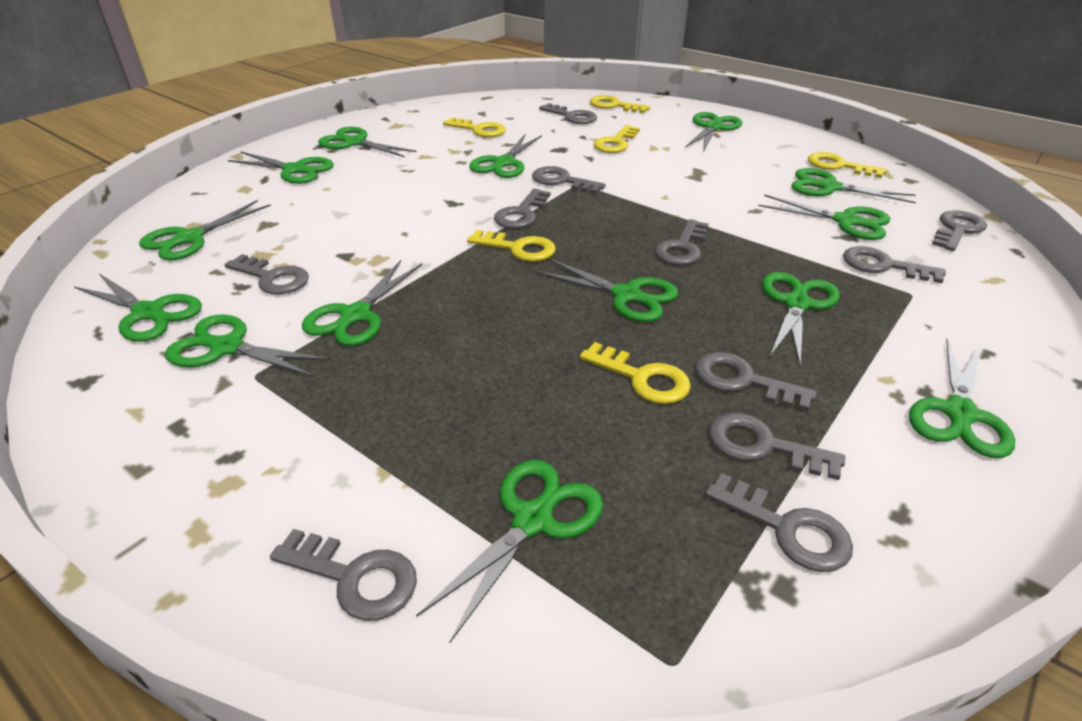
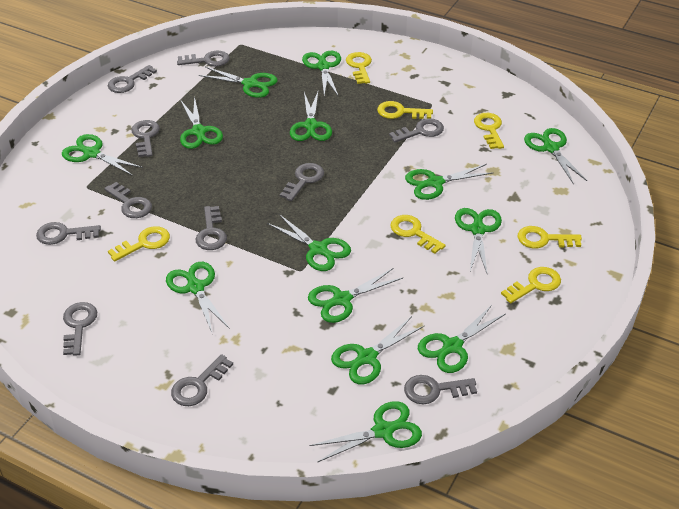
yellow key: [443,117,506,137] [467,230,556,262] [580,342,691,404] [590,95,650,113] [594,125,640,153] [808,152,887,178] = 6 -> [108,226,170,262] [346,52,372,84] [377,101,433,119] [390,215,446,254] [474,113,504,149] [501,267,561,303] [518,226,582,249] = 7

